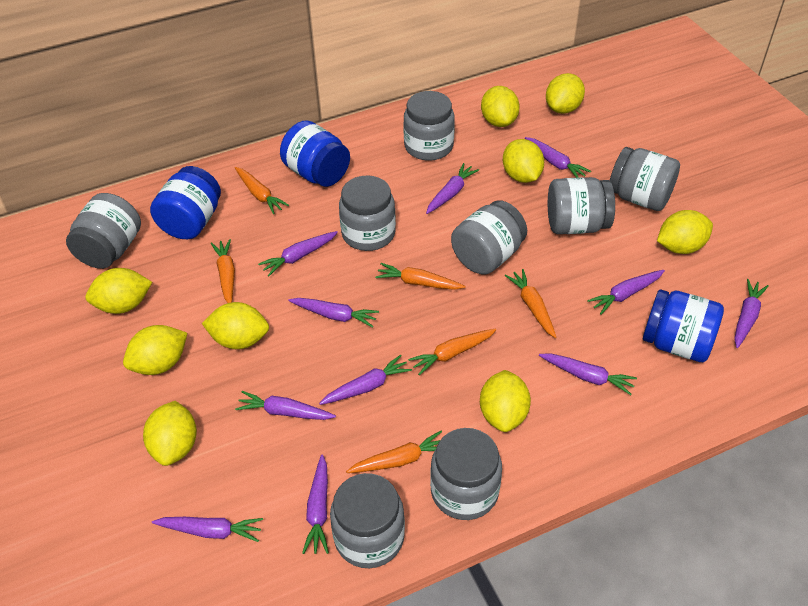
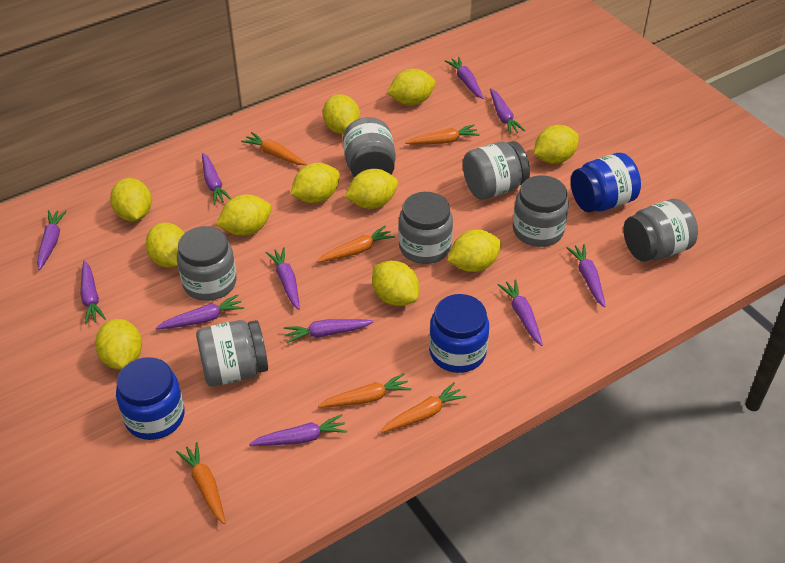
grey jar: [66,193,141,269] [330,473,405,568] [339,175,396,251] [403,91,455,161] [430,428,502,520] [451,201,527,275] [548,177,615,234] [610,147,680,211] = 8 -> [177,226,237,301] [196,320,268,386] [343,117,396,178] [399,192,453,264] [463,141,530,200] [513,175,569,247] [623,199,698,262] = 7
yellow lemon: [85,268,152,314] [123,325,187,375] [143,401,197,466] [202,302,269,349] [480,370,531,432] [481,86,520,127] [503,139,544,183] [546,73,585,114] [657,210,713,254] = 9 -> [95,319,142,370] [110,178,152,221] [146,223,184,268] [216,195,271,236] [290,163,340,203] [323,94,360,134] [345,169,398,209] [372,260,419,306] [387,69,436,105] [447,230,502,272] [534,125,579,164] = 11

